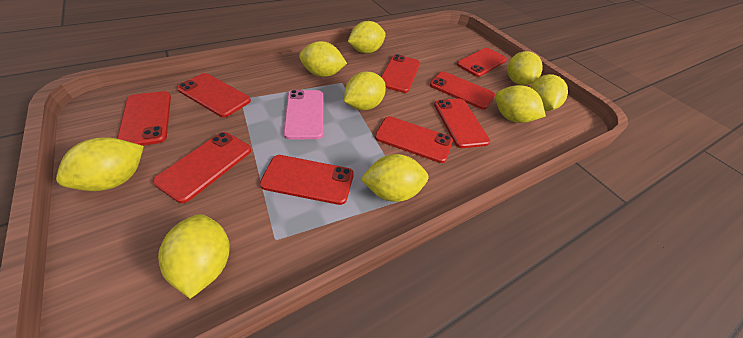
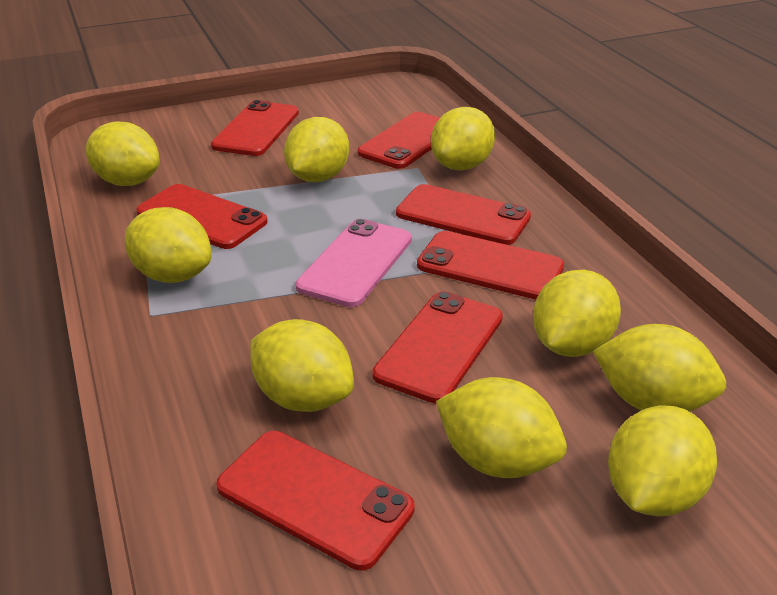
red phone: [117,91,171,146] [153,132,251,203] [177,73,251,117] [260,155,354,205] [375,116,453,163] [381,54,420,93] [430,71,495,110] [434,99,490,148] [457,48,507,77] = 9 -> [136,184,268,249] [211,100,299,156] [216,431,415,571] [358,112,440,169] [372,291,503,404] [396,184,531,245] [417,231,564,300] = 7

